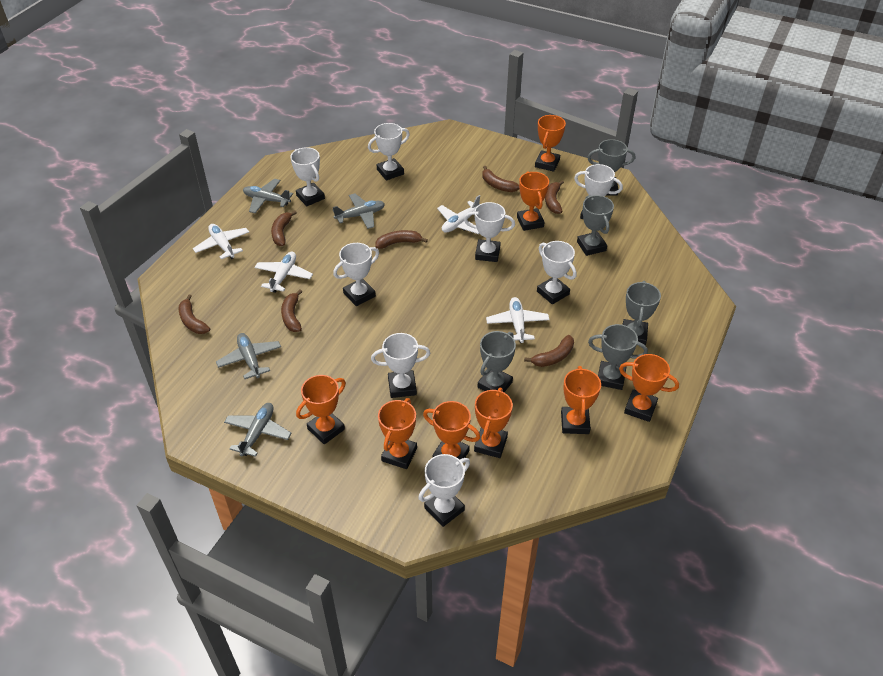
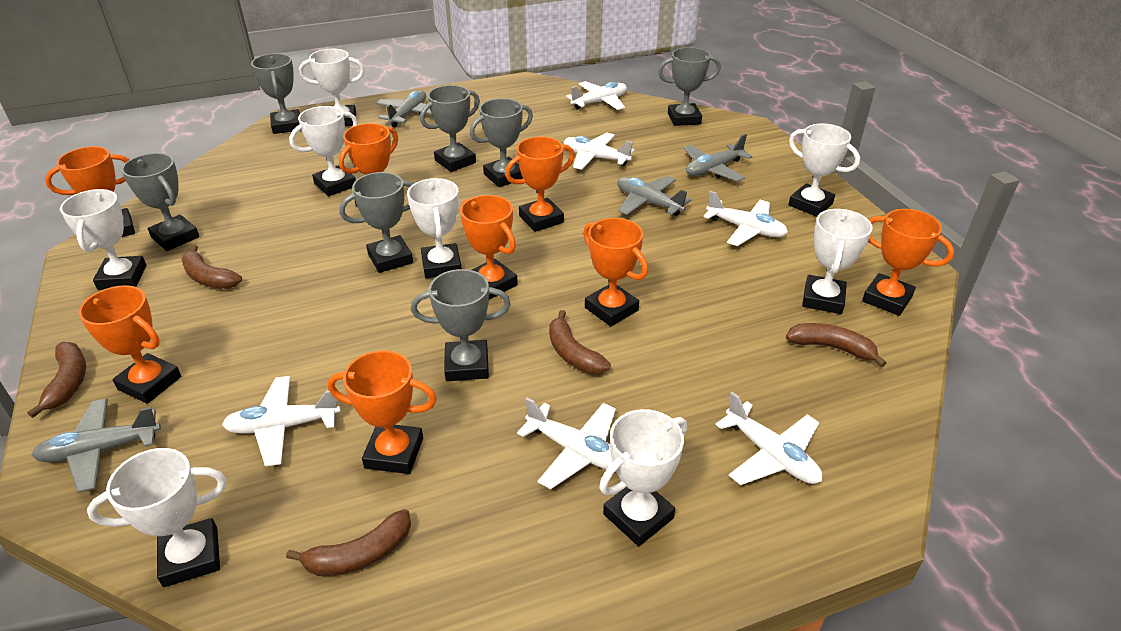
brown banana: [178,295,210,334] [271,211,297,246] [281,289,302,332] [376,230,428,249] [482,166,519,192] [524,335,574,367] [545,180,564,214] = 7 -> [27,342,86,418] [182,245,242,289] [286,509,411,576] [549,310,611,374] [786,323,886,367] = 5
grey trophy: [478,331,516,392] [577,195,614,256] [587,139,635,196] [588,324,648,390] [622,281,661,346] = 5 -> [121,153,200,251] [251,53,300,134] [339,172,414,273] [411,269,511,381] [420,85,480,172] [470,98,533,187] [658,47,721,126] = 7
white plane: [193,224,249,259] [254,252,313,293] [437,195,480,234] [486,297,550,343] = 4 -> [222,376,341,466] [517,397,616,489] [564,132,635,170] [566,81,627,110] [703,191,788,246] [715,392,822,485] = 6

